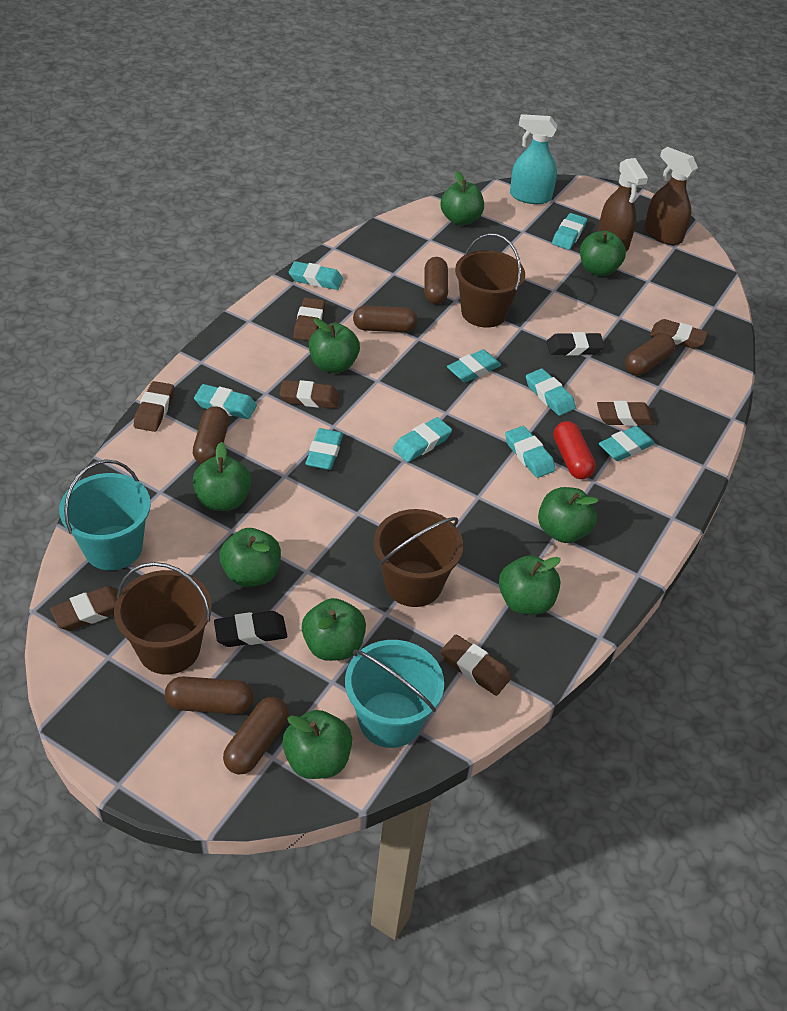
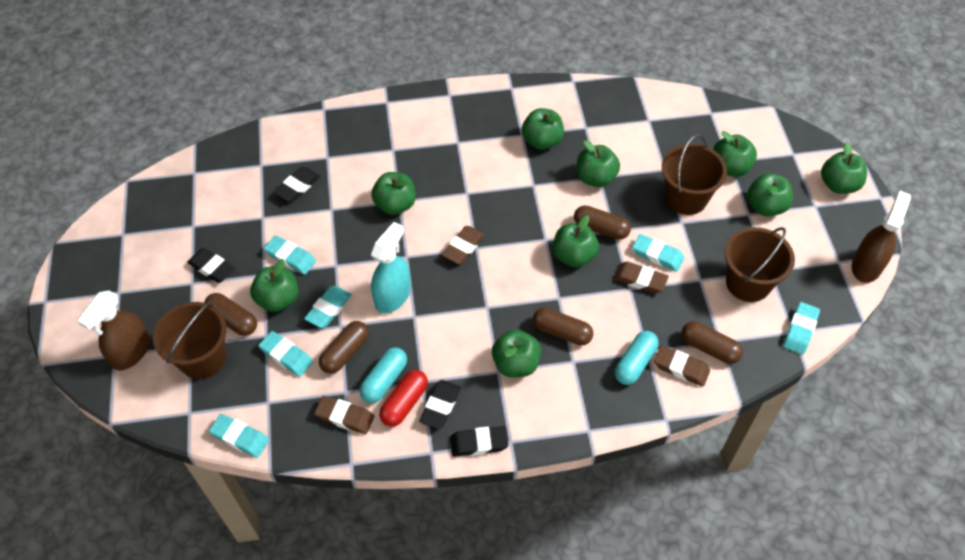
black eraser: [214,611,287,647] [547,332,604,356] = 2 -> [187,248,235,283] [274,167,320,202] [419,380,461,429] [450,426,508,457] = 4
brown capsule: [165,676,253,714] [193,406,229,464] [223,697,289,774] [353,306,417,332] [424,257,448,304] [625,334,675,375] = 6 -> [204,293,257,336] [319,321,369,374] [533,308,593,345] [574,205,631,240] [682,321,743,364] = 5
brown eraser: [50,586,118,631] [134,381,174,432] [279,380,340,408] [293,298,325,341] [440,634,511,696] [597,401,655,426] [650,319,708,349] = 7 -> [314,396,374,434] [442,226,485,264] [613,261,669,293] [654,345,710,386] = 4
turquoise bucket: [59,460,151,570] [345,640,444,748] = 2 -> none = 0
turquoise capsule: none = 0 -> [359,347,407,403] [615,331,659,385] = 2
turquoise eraser: [194,384,257,419] [289,261,343,290] [306,428,343,470] [393,417,452,462] [447,349,501,383] [505,426,556,478] [526,368,576,416] [552,213,587,250] [599,426,655,461] = 9 -> [209,414,269,458] [258,331,313,377] [264,235,316,275] [304,286,352,328] [632,234,684,272] [783,302,820,355] = 6

